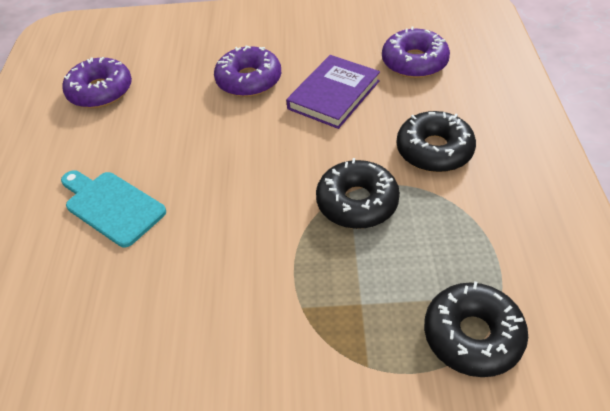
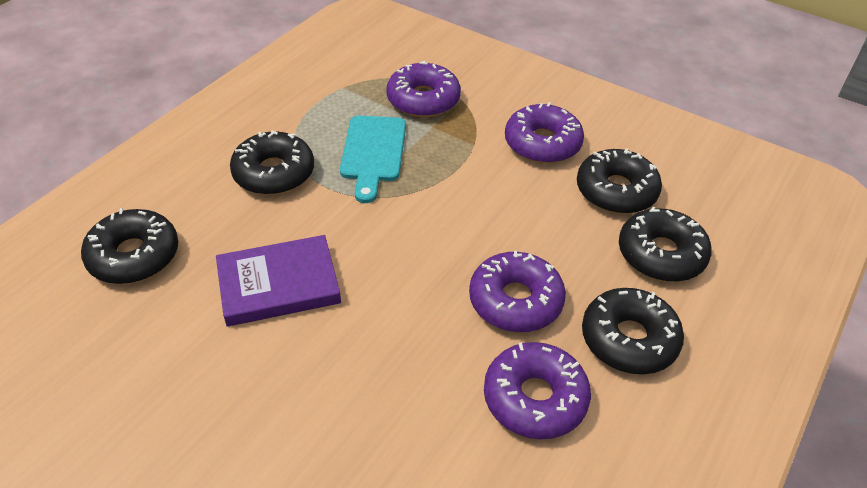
black donut: [316,158,400,229] [396,111,476,172] [424,281,528,377] = 3 -> [81,208,178,284] [230,131,314,195] [577,148,662,214] [582,288,684,374] [619,207,712,282] = 5
purple donut: [62,57,132,108] [214,46,281,97] [382,26,450,78] = 3 -> [386,61,461,117] [469,251,566,332] [484,342,591,439] [505,102,584,163] = 4

